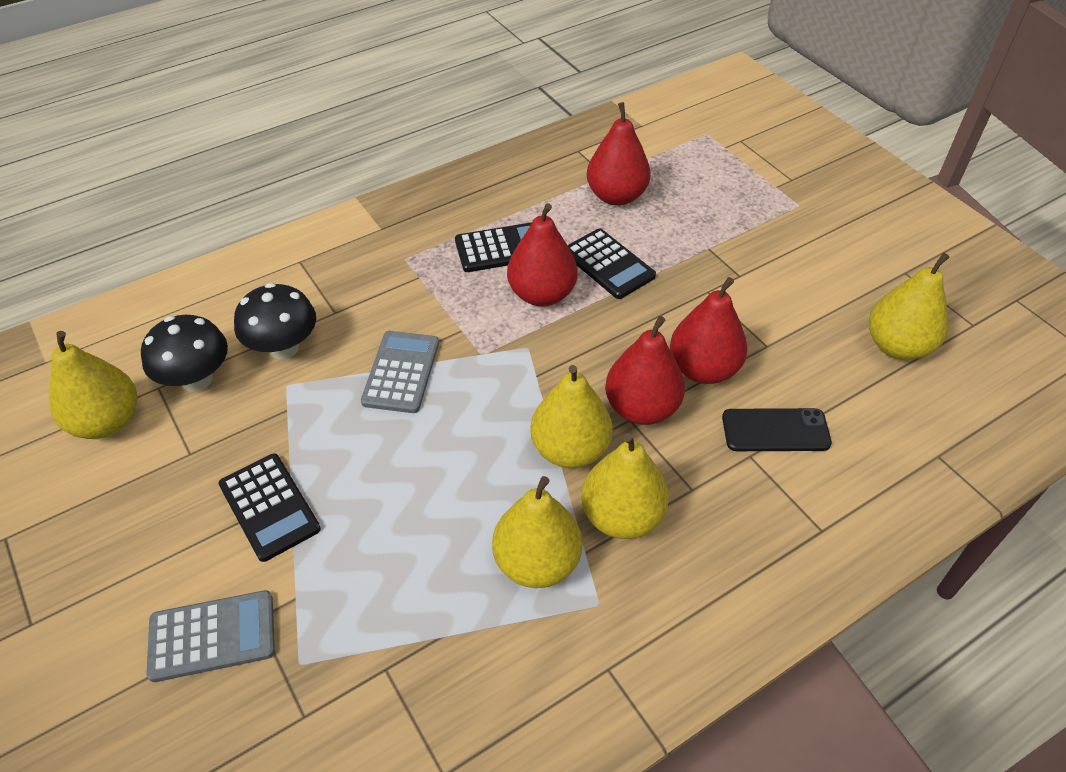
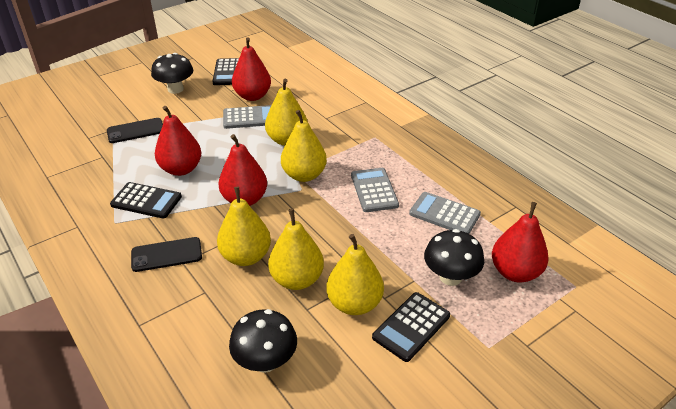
black mushroom: [141,315,228,392] [234,283,316,359] = 2 -> [151,53,193,94] [229,309,297,373] [424,229,484,286] = 3
black phone: [722,408,832,451] = 1 -> [107,118,163,143] [131,237,202,272] = 2
grey calculator: [146,590,275,682] [361,331,439,413] = 2 -> [223,105,271,129] [351,168,399,212] [409,192,481,234] = 3

